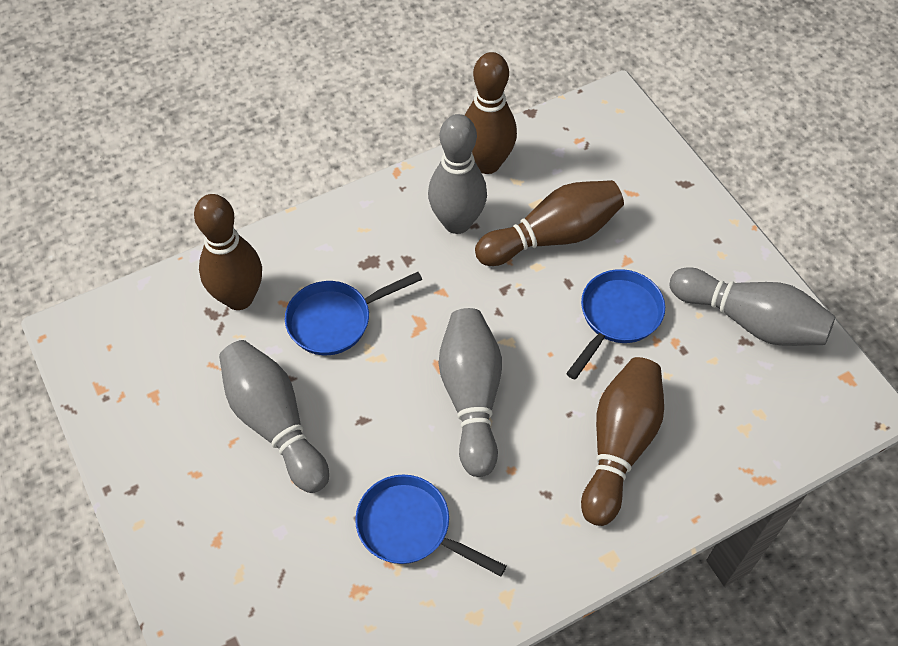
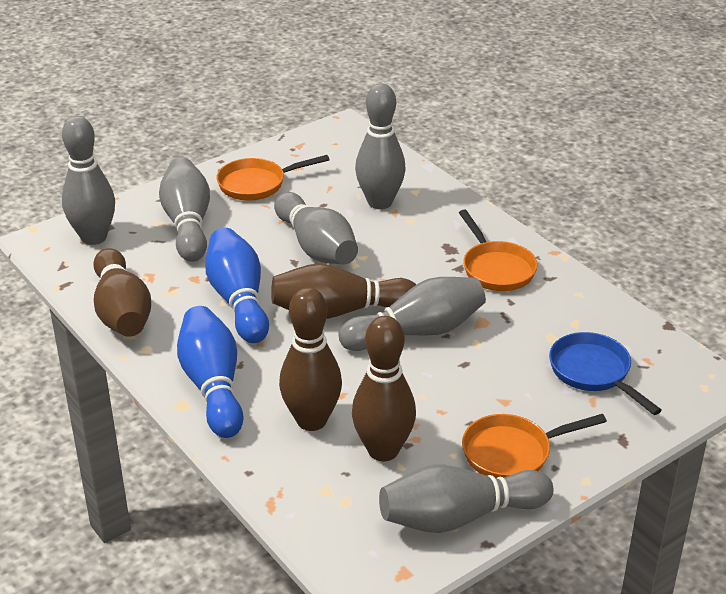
blue bowling pin: none = 0 -> [177,306,244,438] [205,228,269,343] = 2
blue pan: [285,272,422,355] [355,475,506,577] [566,269,665,380] = 3 -> [549,332,662,415] = 1
grey bowling pin: [219,340,329,493] [428,114,487,234] [439,308,502,477] [670,267,836,346] = 4 -> [62,116,115,245] [159,157,210,262] [274,192,358,264] [339,277,486,351] [355,83,406,209] [379,465,553,533] = 6
orange pan: none = 0 -> [217,155,330,201] [459,210,538,291] [462,414,607,478] = 3

